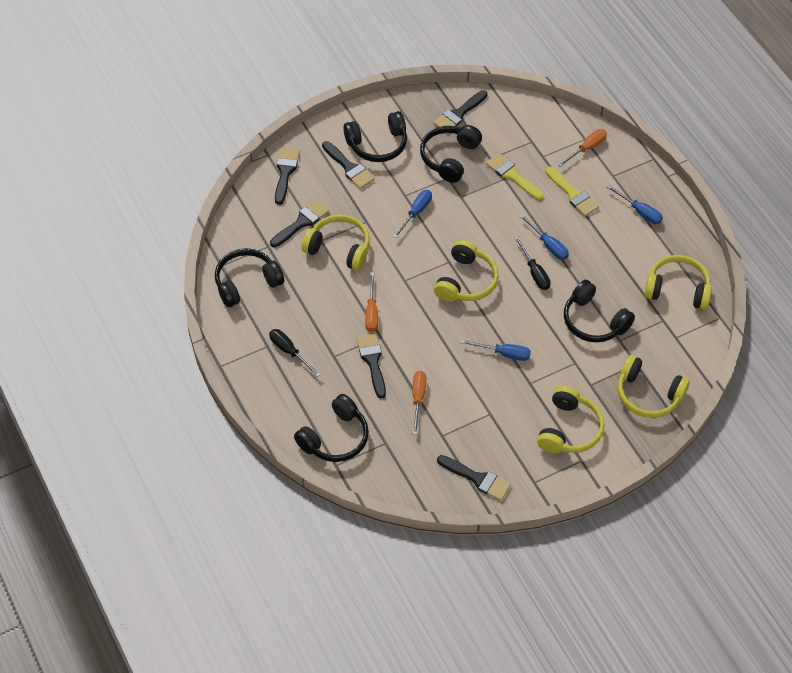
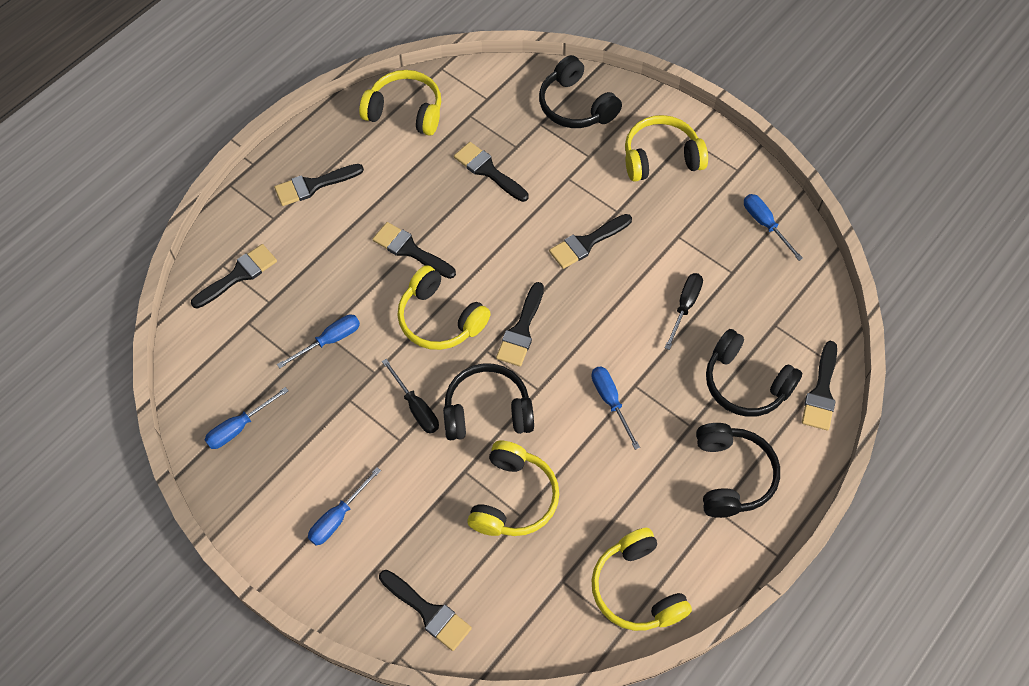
black brush: [270,200,329,247] [275,148,300,205] [322,141,374,189] [357,333,386,399] [433,90,487,127] [437,455,511,501] = 6 -> [191,244,277,309] [274,164,364,206] [373,222,456,279] [379,570,472,651] [454,142,529,202] [496,282,544,366] [549,214,632,269] [802,341,837,431] = 8
black headphones: [215,248,284,307] [294,394,369,462] [343,111,407,162] [420,125,482,183] [564,280,635,342] = 5 -> [443,363,534,440] [539,55,622,128] [696,423,780,518] [706,329,802,417] = 4
blue screwdriver: [393,190,432,238] [461,340,531,361] [519,214,569,260] [606,185,663,224] = 4 -> [205,387,289,449] [277,314,360,369] [308,467,381,546] [592,366,640,450] [744,194,803,261] = 5
orange screwdriver: [365,272,378,332] [413,371,426,435] [558,129,607,167] = 3 -> none = 0
yellow brush: [486,153,543,200] [545,167,599,216] = 2 -> none = 0

